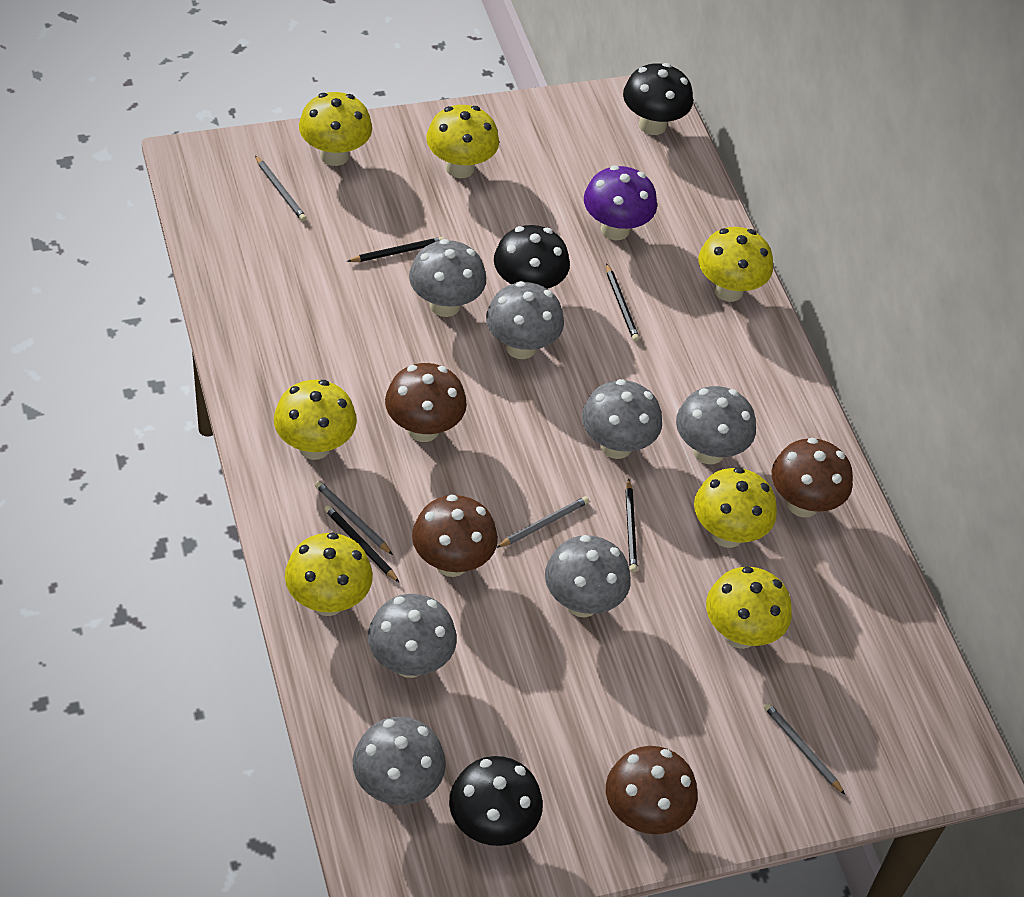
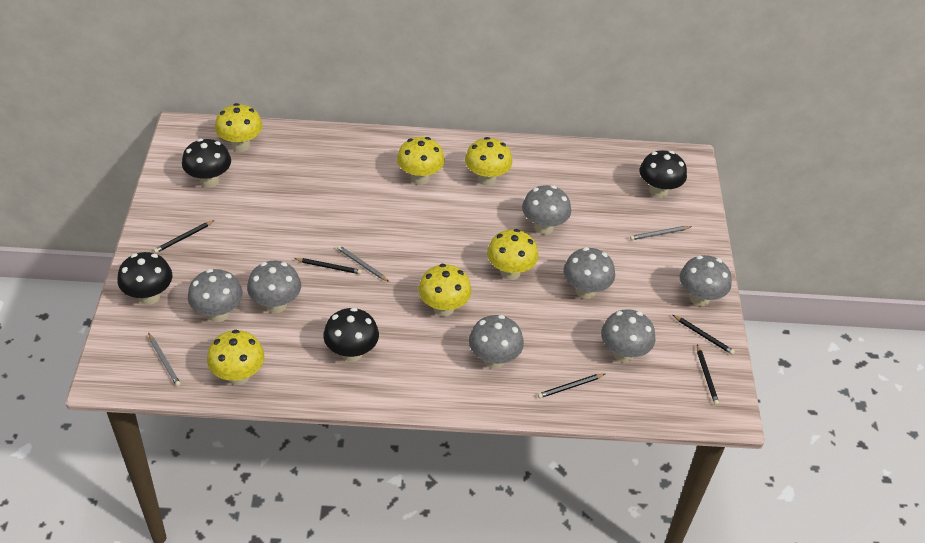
black mushroom: [449,756,543,846] [494,225,570,289] [623,63,693,135] = 3 -> [117,252,172,305] [182,139,231,188] [323,307,379,362] [640,150,687,198] = 4
black pencil: [324,505,400,583] [347,237,444,262] [606,263,639,341] [625,478,637,572] = 4 -> [154,220,215,253] [295,258,362,274] [538,374,605,398] [673,315,735,355] [697,344,719,405] = 5
brown mushroom: [385,363,467,442] [412,495,498,577] [606,746,698,834] [772,438,853,518] = 4 -> none = 0
grey pencil: [255,155,307,221] [315,481,393,555] [496,496,589,548] [764,702,845,795] = 4 -> [148,333,181,387] [337,245,389,282] [630,226,692,240] = 3
purple mushroom: [584,165,657,240] = 1 -> none = 0
yellow mushroom: [274,380,357,460] [285,532,373,616] [299,92,372,166] [426,105,499,178] [694,467,777,548] [698,227,773,302] [706,566,792,649] = 7 -> [207,330,265,385] [215,103,263,152] [397,137,445,185] [418,264,471,316] [465,137,512,186] [487,229,538,280] = 6

